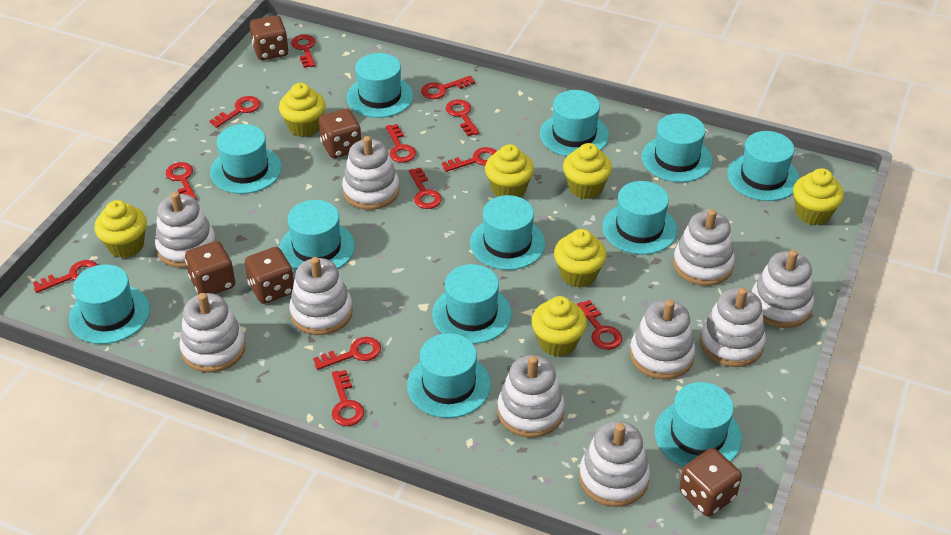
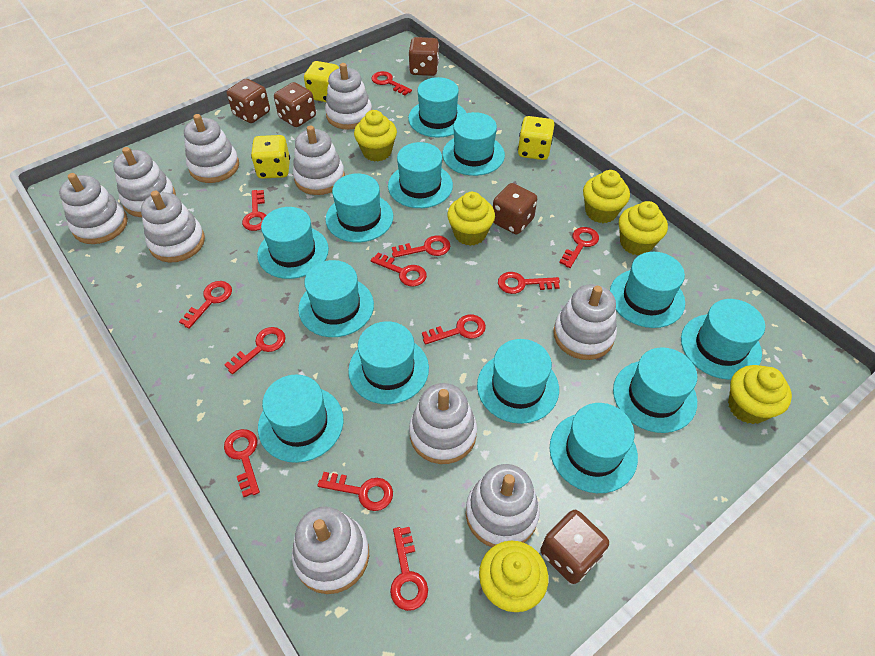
turquoise hat: [69,264,150,344] [210,124,282,194] [279,200,355,271] [347,53,413,118] [407,333,491,418] [432,264,512,344] [470,195,545,270] [540,90,609,156] [602,181,677,255] [642,113,713,182] [655,382,742,467] [727,131,800,201] = 12 -> [257,207,329,279] [258,374,344,463] [298,260,374,337] [325,173,393,242] [348,321,429,404] [388,142,453,208] [408,77,466,138] [442,112,505,176] [477,339,559,424] [550,403,638,493] [610,252,685,328] [613,347,697,433] [681,299,765,380] = 13
yellow cupcake: [94,200,147,258] [279,83,326,137] [485,144,534,198] [532,296,587,357] [554,229,607,288] [563,143,612,199] [793,168,844,225] = 7 -> [354,110,397,162] [447,192,495,246] [479,541,548,612] [583,170,630,223] [619,201,668,255] [728,365,792,424] = 6
yellow dice: none = 0 -> [251,135,290,179] [304,61,339,102] [518,116,554,160] = 3

